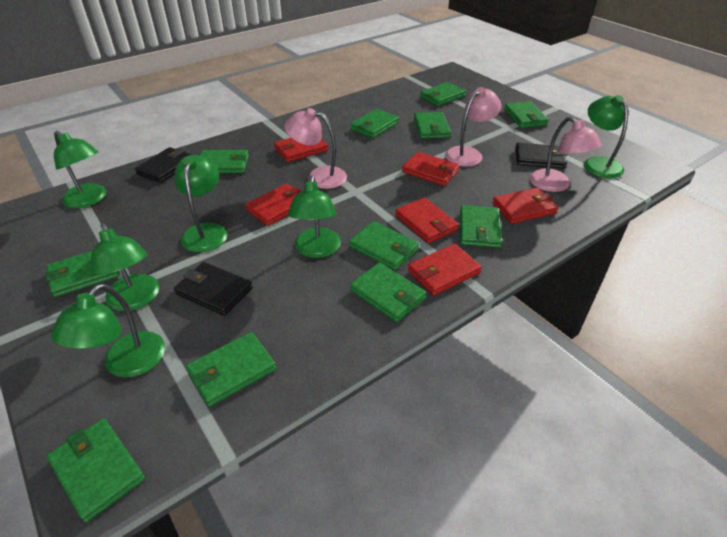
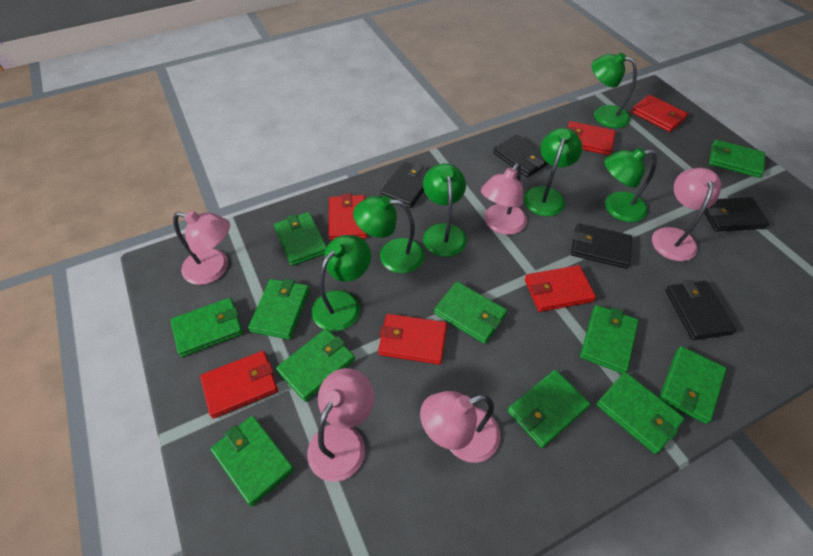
black wallet: [135,147,192,183] [174,262,253,316] [515,143,567,169] = 3 -> [380,162,428,208] [493,135,548,177] [571,223,632,269] [665,280,736,340] [704,197,770,232] = 5
pink lamp: [284,108,347,189] [445,87,502,167] [529,117,602,192] = 3 -> [173,211,230,285] [307,368,374,482] [420,391,501,463] [481,163,527,235] [652,168,721,261] = 5

